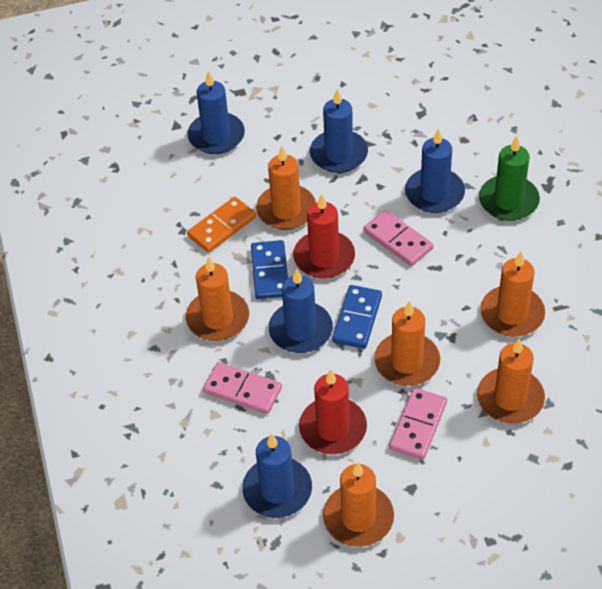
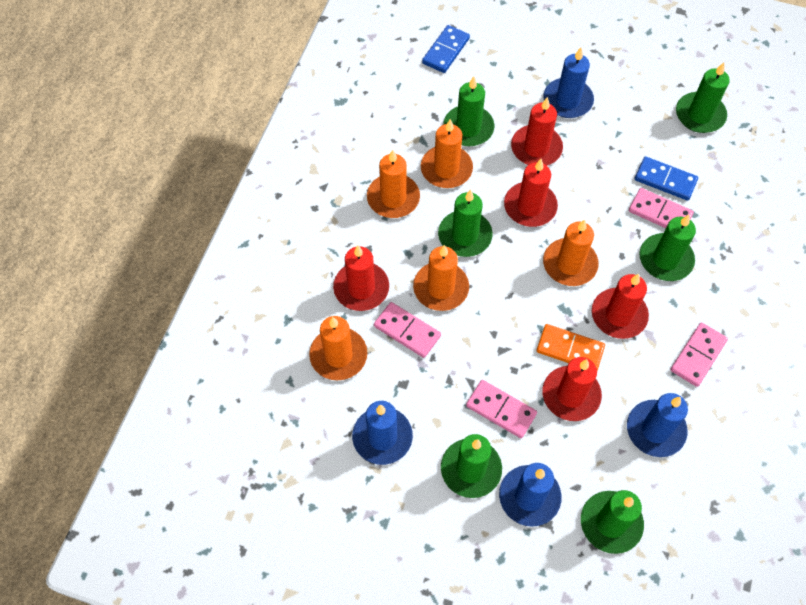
blue candle: [188,71,245,154] [242,433,312,518] [269,268,333,353] [310,89,368,173] [405,128,465,213] = 5 -> [352,401,413,465] [499,463,562,527] [544,47,594,118] [627,393,688,457] = 4
green candle: [479,136,540,221] = 1 -> [438,189,493,257] [441,434,502,498] [443,76,494,146] [581,490,644,554] [639,215,696,281] [676,63,730,133] = 6
orange candle: [186,257,249,341] [256,146,316,230] [323,462,394,547] [374,301,440,386] [477,338,545,424] [480,252,545,337] = 6 -> [309,316,367,380] [367,150,420,218] [413,245,469,311] [421,119,473,188] [543,219,599,286] = 5
pink domino: [203,362,282,414] [363,210,433,266] [389,388,447,460] = 3 -> [374,302,441,358] [466,380,537,438] [629,188,694,228] [670,323,728,387] = 4
red candle: [293,194,355,279] [299,369,367,454] = 2 -> [333,245,389,311] [504,159,558,227] [511,97,563,166] [542,357,602,421] [592,274,649,339] = 5

